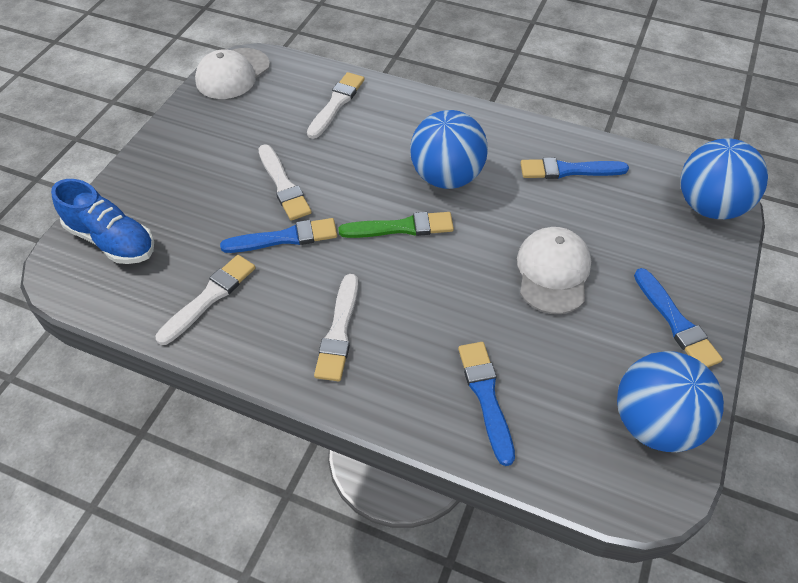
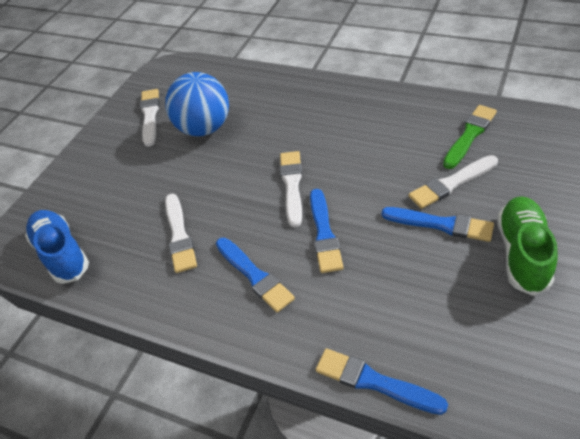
blue ball: [410,110,488,189] [617,351,724,452] [681,138,768,219] = 3 -> [165,72,229,136] = 1
green shoe: none = 0 -> [497,197,558,296] = 1
white cap: [195,48,270,99] [517,227,591,314] = 2 -> none = 0

